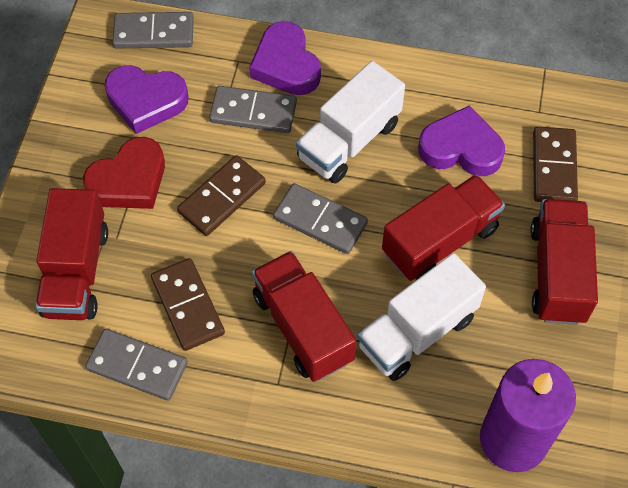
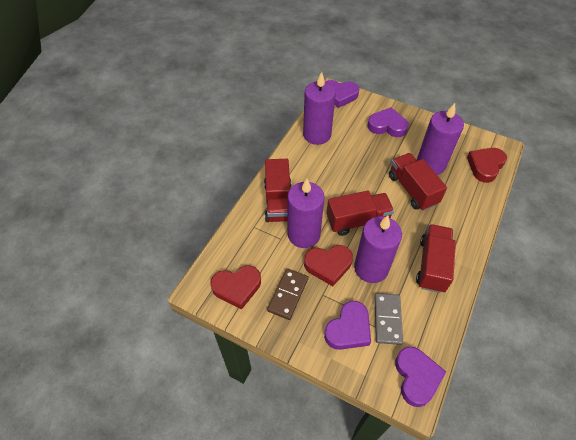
brown domino: [151,258,225,351] [177,155,266,236] [533,127,578,202] = 3 -> [267,268,308,320] = 1
grey domino: [85,329,188,401] [112,12,194,48] [209,86,297,133] [273,183,368,254] = 4 -> [375,293,403,345] = 1
purple candle: [480,359,576,472] = 1 -> [287,179,325,248] [303,72,336,145] [354,215,402,283] [417,103,464,175] = 4
purple heart: [105,65,189,134] [249,21,321,95] [418,105,505,176] = 3 -> [324,301,371,350] [325,80,359,108] [367,107,409,137] [395,346,446,407] = 4
red heart: [83,137,165,209] = 1 -> [210,265,261,309] [304,245,353,286] [467,148,507,183] = 3
white truck: [296,61,405,184] [357,253,486,381] = 2 -> none = 0

